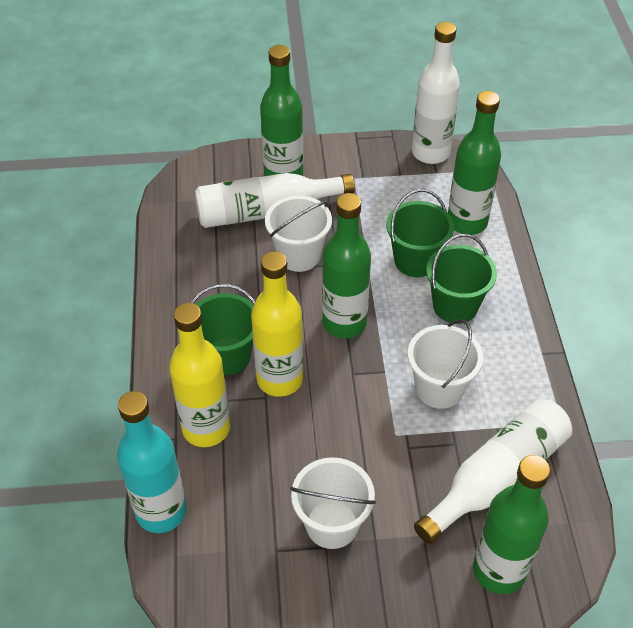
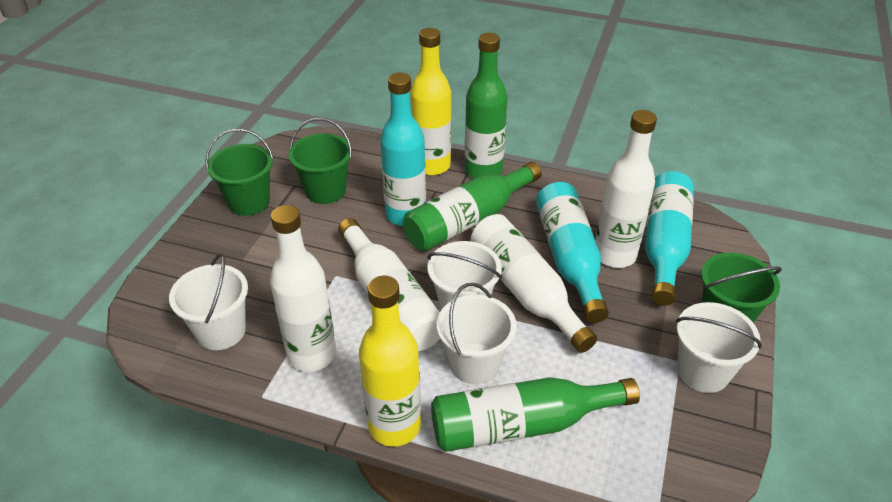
green bottle: [260,45,303,176] [322,193,371,338] [448,91,501,235] [473,455,550,594] = 4 -> [403,162,542,251] [431,377,640,452] [465,33,507,179] = 3
turquoise bottle: [117,391,187,533] = 1 -> [380,73,426,226] [536,182,609,323] [645,171,694,306] = 3
white bottle: [195,173,355,228] [412,22,460,164] [414,398,572,544] = 3 -> [270,205,336,372] [338,218,440,351] [471,214,597,353] [595,110,657,268] = 4
white bucket: [265,196,332,272] [290,457,376,549] [408,319,483,409] = 3 -> [169,253,248,350] [427,241,502,310] [437,283,517,384] [676,302,762,393] = 4

